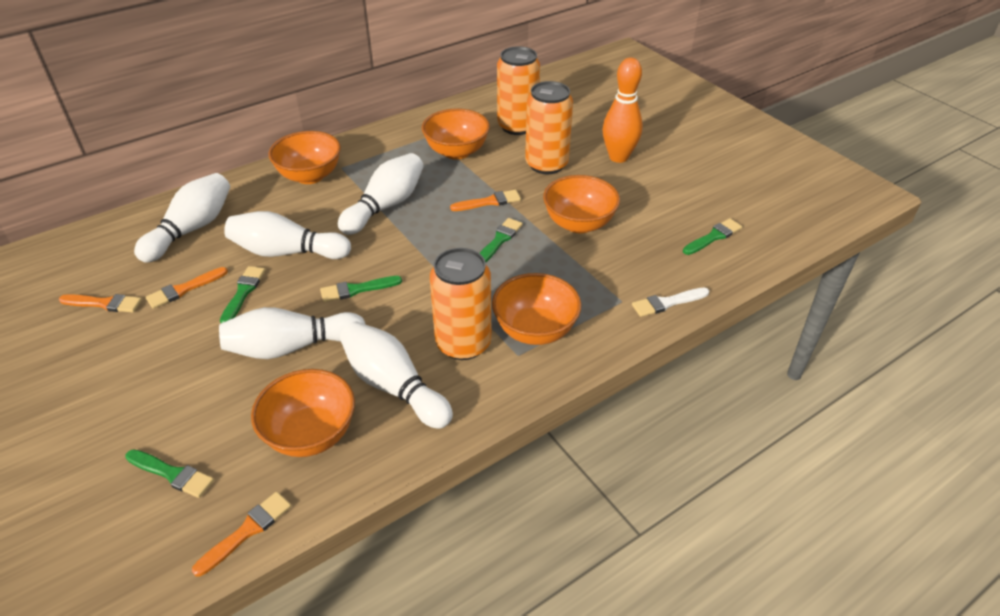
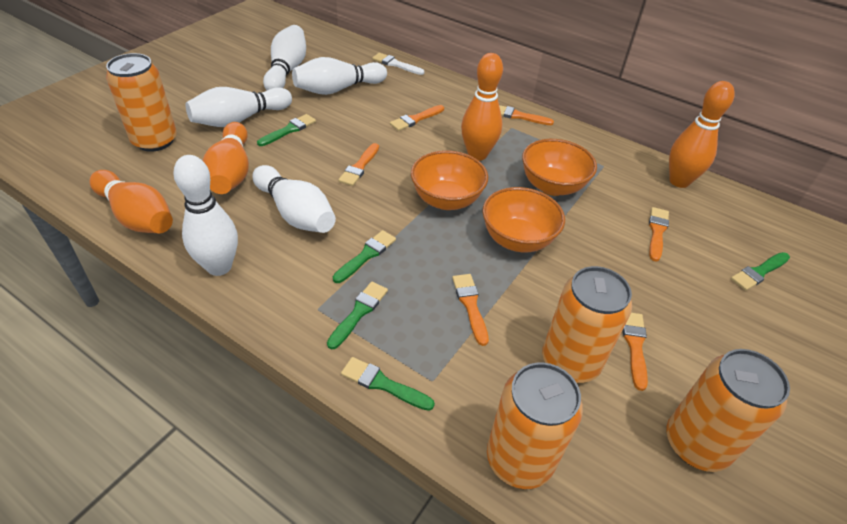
orange bowl: [251,369,355,457] [269,131,341,184] [422,108,490,160] [492,273,582,345] [543,175,620,233] = 5 -> [411,150,488,210] [482,187,565,252] [522,139,597,196] = 3
orange bowling pin: [602,58,643,163] = 1 -> [89,170,173,233] [203,122,249,194] [461,53,503,161] [669,81,735,188] = 4
orange brush: [59,294,142,313] [146,267,228,309] [192,492,291,577] [450,190,521,211] = 4 -> [338,143,379,186] [390,105,444,131] [452,274,489,346] [499,105,554,125] [623,313,648,391] [649,207,669,262] = 6
orange can: [430,248,492,360] [497,46,540,135] [525,81,573,174] = 3 -> [106,53,177,152] [487,362,583,489] [542,266,632,383] [666,349,790,472] = 4

